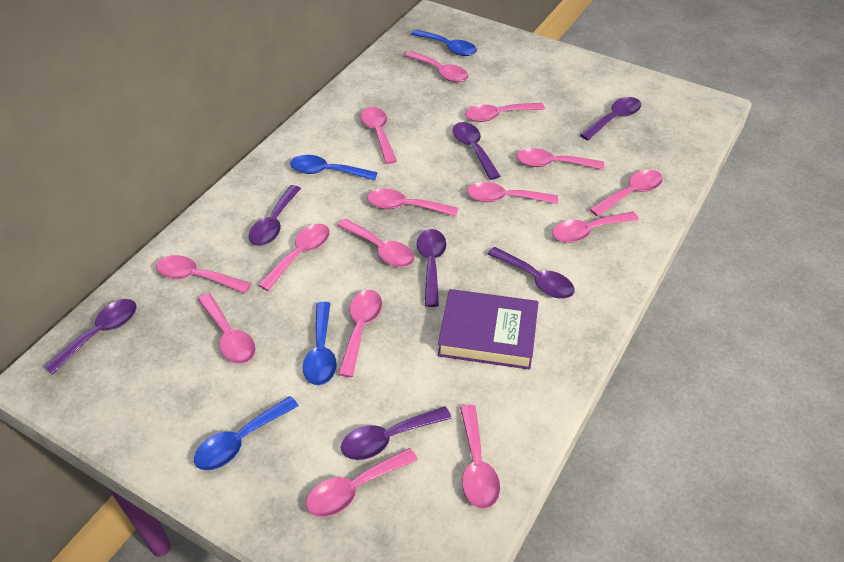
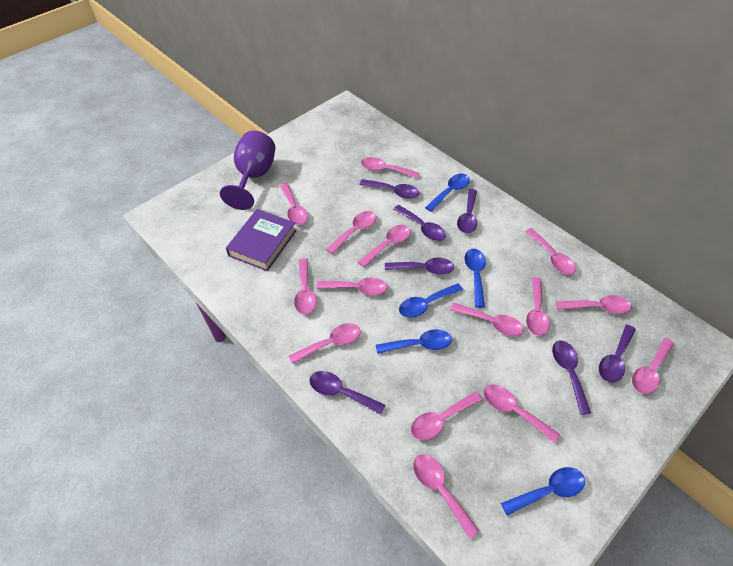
blue spoon: [194,396,299,470] [290,155,378,181] [303,302,337,385] [411,29,477,56] = 4 -> [376,329,452,354] [399,283,463,318] [425,174,470,212] [464,249,486,308] [501,467,585,516] = 5
purple goblet: none = 0 -> [220,130,275,210] = 1

